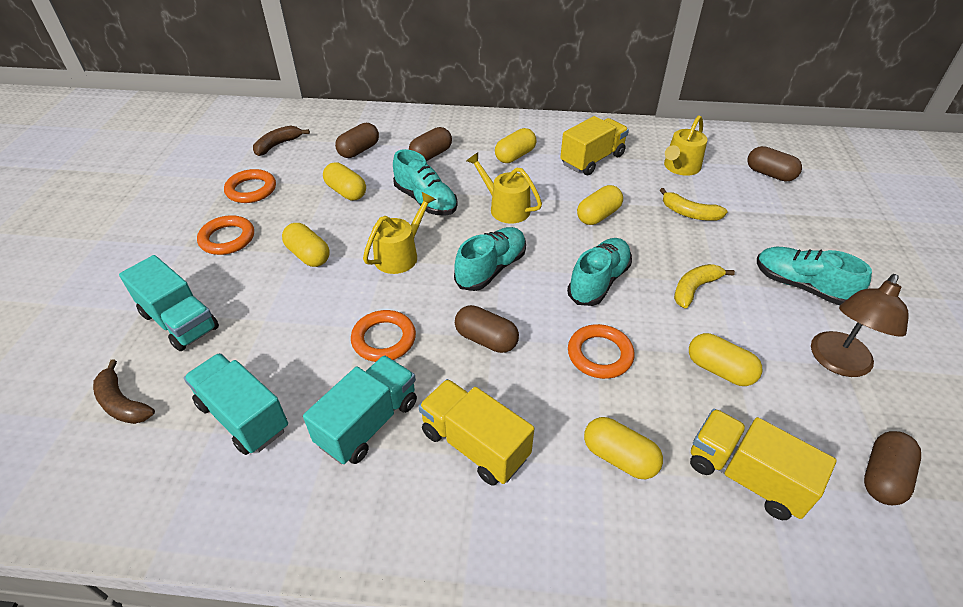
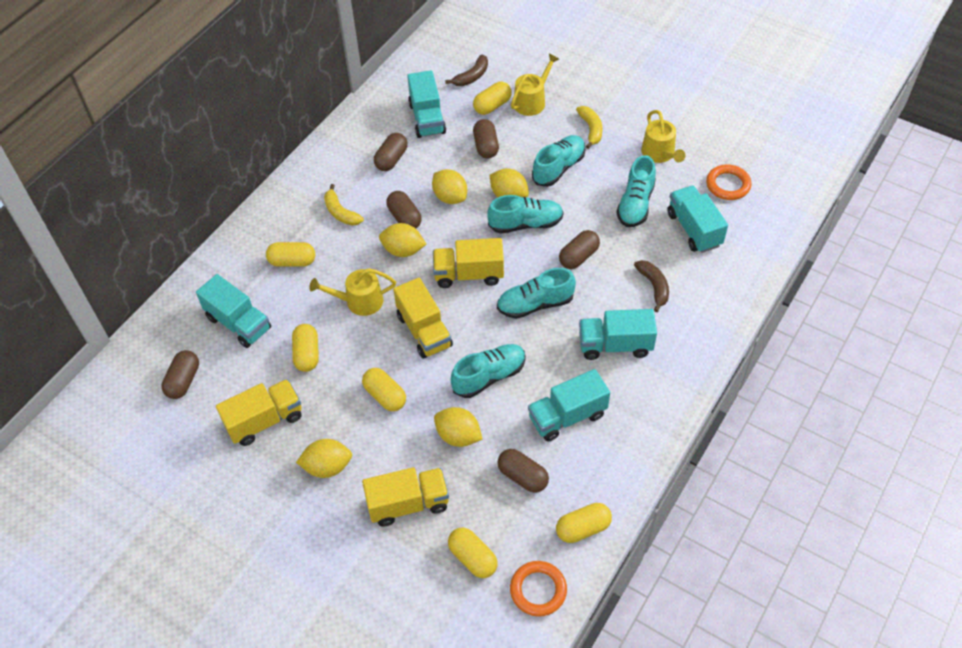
brown capsule: [335,123,379,158] [409,127,452,161] [455,305,519,353] [748,146,802,182] [864,431,921,505] = 5 -> [161,350,199,399] [374,133,408,171] [386,191,422,229] [473,119,499,159] [497,449,549,493] [559,230,600,269] = 6
brown lamp: [811,274,909,377] = 1 -> none = 0
orange ring: [197,215,254,255] [224,169,276,203] [351,310,416,362] [568,324,634,379] = 4 -> [510,561,567,617] [706,164,752,200] = 2
turquoise shoe: [393,149,458,216] [454,227,526,291] [567,238,632,306] [757,247,872,306] = 4 -> [451,344,526,398] [487,195,564,234] [497,268,576,319] [532,135,586,187] [616,155,656,227] = 5
turquoise truck: [119,255,219,351] [184,353,288,455] [303,355,417,464] = 3 -> [196,274,271,348] [407,70,446,138] [528,369,610,442] [579,309,657,360] [667,185,728,253] = 5
yellow lemon: none = 0 -> [296,439,352,478] [379,223,426,257] [432,169,467,204] [434,407,482,447] [489,169,529,197] = 5
yellow truck: [418,379,534,486] [560,116,629,175] [690,409,836,520] = 3 -> [216,379,302,446] [362,467,449,527] [393,278,453,358] [433,238,504,288] = 4

